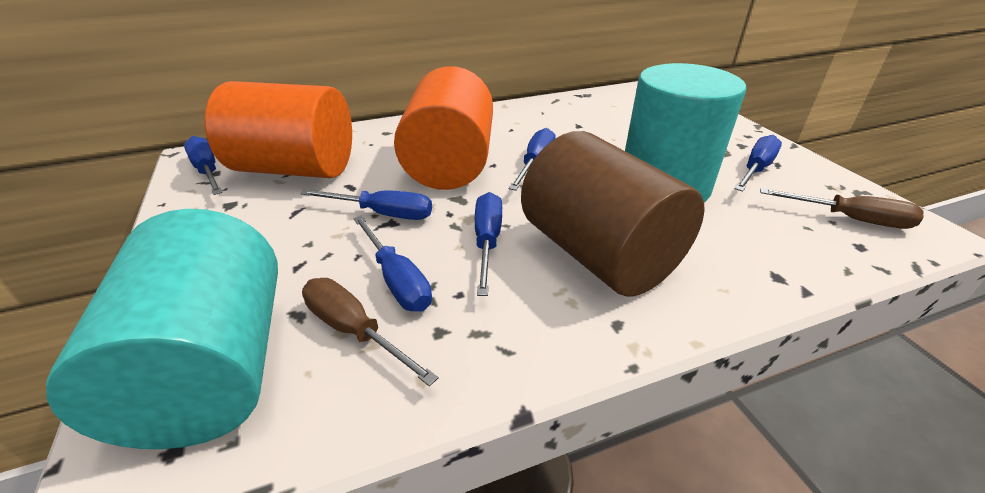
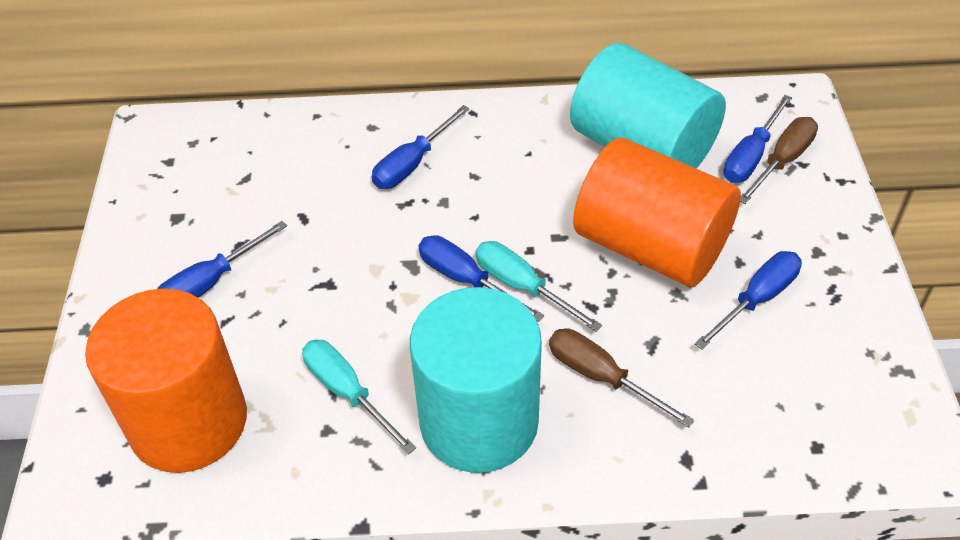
blue screwdriver: [184,136,222,195] [300,189,432,220] [353,216,432,312] [475,192,502,296] [509,128,555,191] [735,135,782,192] = 6 -> [157,221,287,298] [372,105,470,189] [418,235,544,322] [694,251,802,349] [723,95,792,183] = 5
brown cylinder: [521,131,705,297] = 1 -> none = 0
turquoise screwdriver: none = 0 -> [302,340,416,454] [475,241,602,331] = 2

